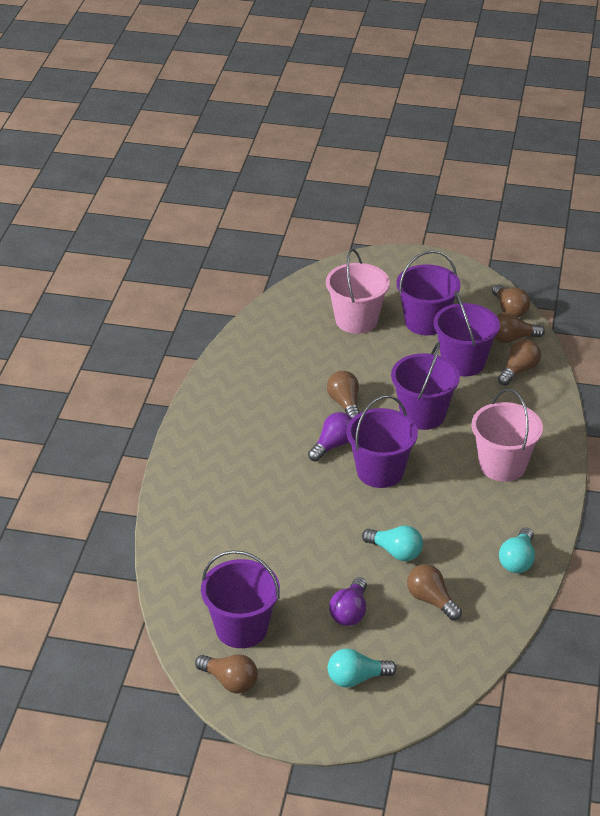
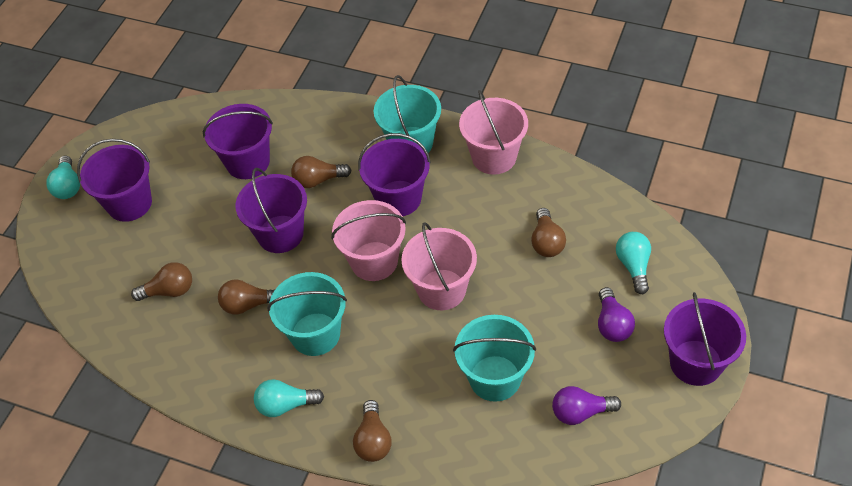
brown light bulb: [195,654,258,694] [327,371,360,418] [407,564,462,621] [492,284,530,317] [494,312,545,343] [498,339,541,386] = 6 -> [131,262,192,301] [218,279,275,315] [291,156,352,188] [353,400,391,462] [531,208,566,257] = 5
pink bucket: [326,249,390,334] [471,389,543,482] = 2 -> [331,200,406,281] [401,222,477,310] [459,90,528,174] = 3
turquoise bucket: none = 0 -> [267,272,347,356] [374,75,441,153] [453,315,536,402] = 3

